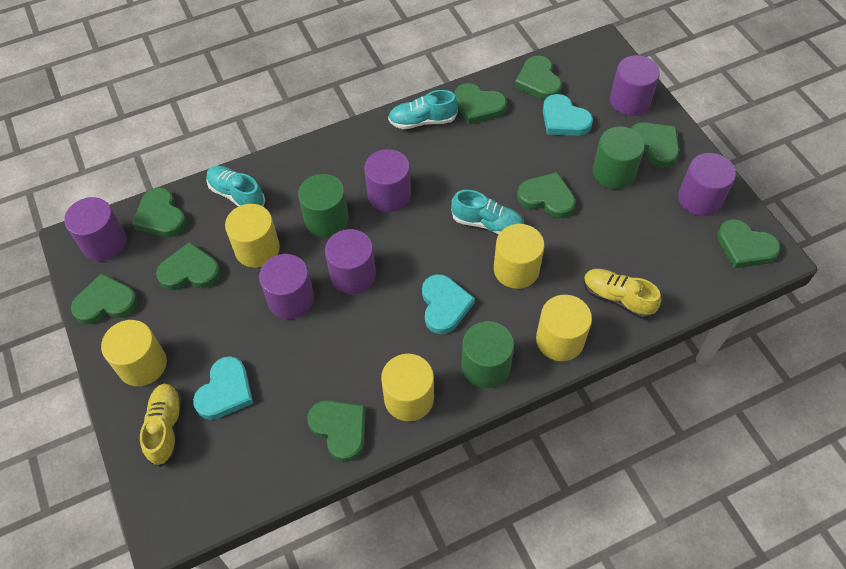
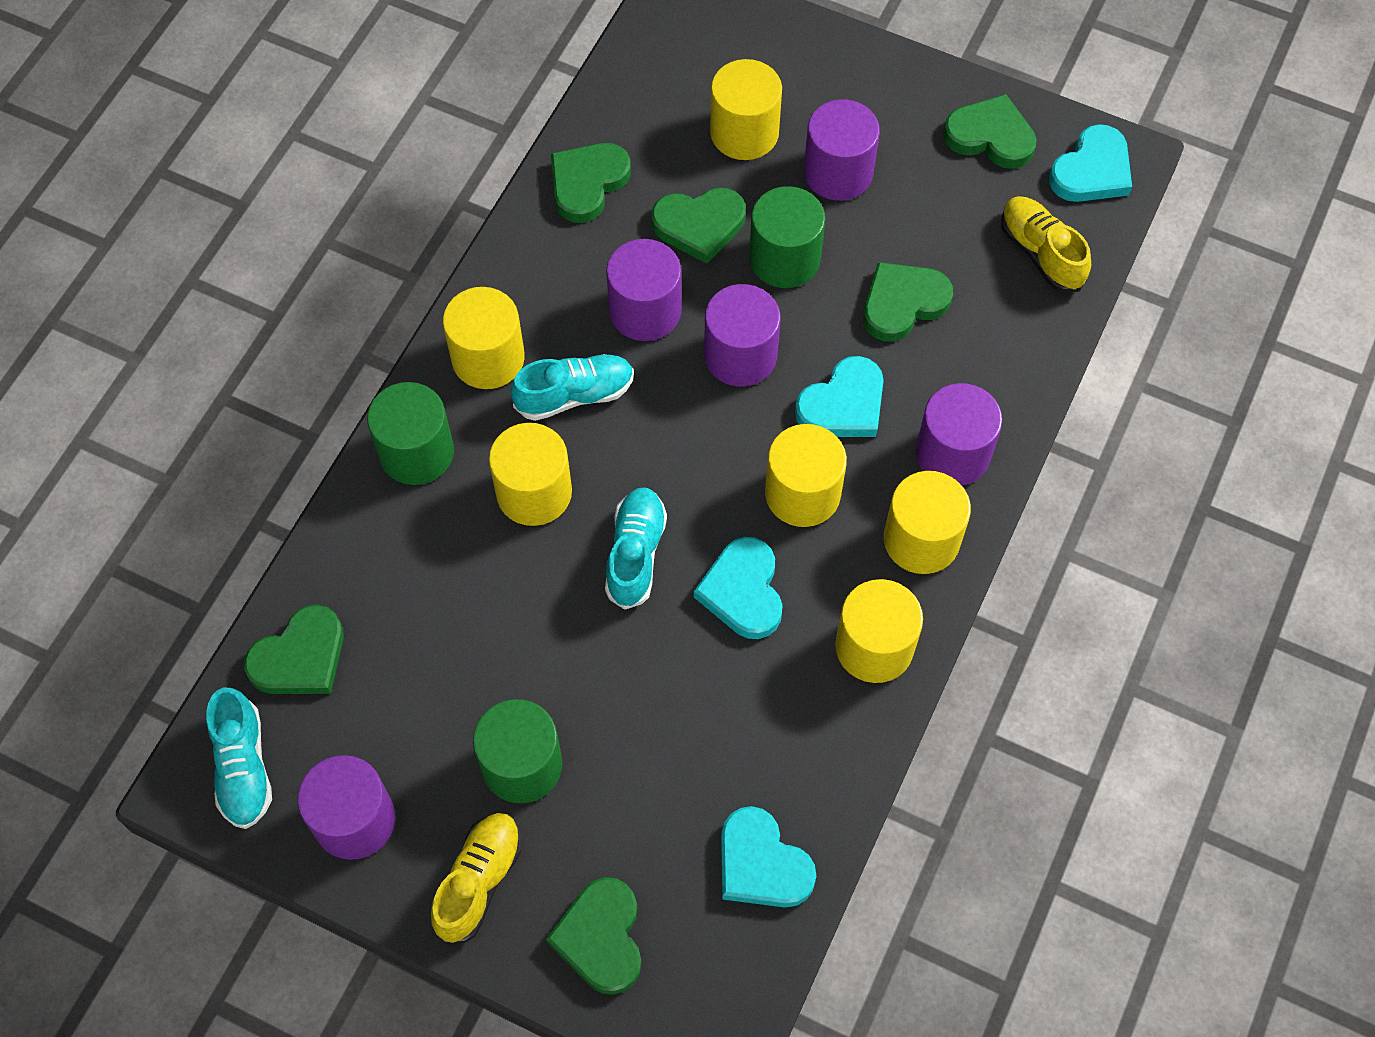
green heart: [71,273,138,324] [132,188,187,237] [156,242,221,290] [307,400,366,462] [454,83,507,125] [515,56,562,100] [517,172,576,219] [630,122,679,168] [717,219,781,268] = 9 -> [244,605,344,694] [546,877,642,995] [551,143,631,223] [651,188,746,264] [863,262,953,342] [943,94,1037,169] = 6
purple cylinder: [64,197,126,261] [259,254,314,319] [325,229,376,294] [364,149,411,212] [610,55,660,116] [678,153,736,216] = 6 -> [298,755,395,860] [606,239,682,341] [704,284,780,387] [804,99,880,201] [916,383,1002,485] = 5
turquoise heart: [193,356,253,420] [422,274,475,334] [543,94,593,136] = 3 -> [694,537,783,639] [721,806,816,907] [795,356,884,437] [1049,124,1132,202] = 4
yellow cylinder: [101,320,167,386] [225,204,280,268] [381,354,434,422] [494,224,544,289] [536,295,592,361] = 5 -> [443,287,525,389] [489,423,572,526] [710,59,782,160] [765,424,847,527] [835,579,923,683] [884,471,971,574] = 6

